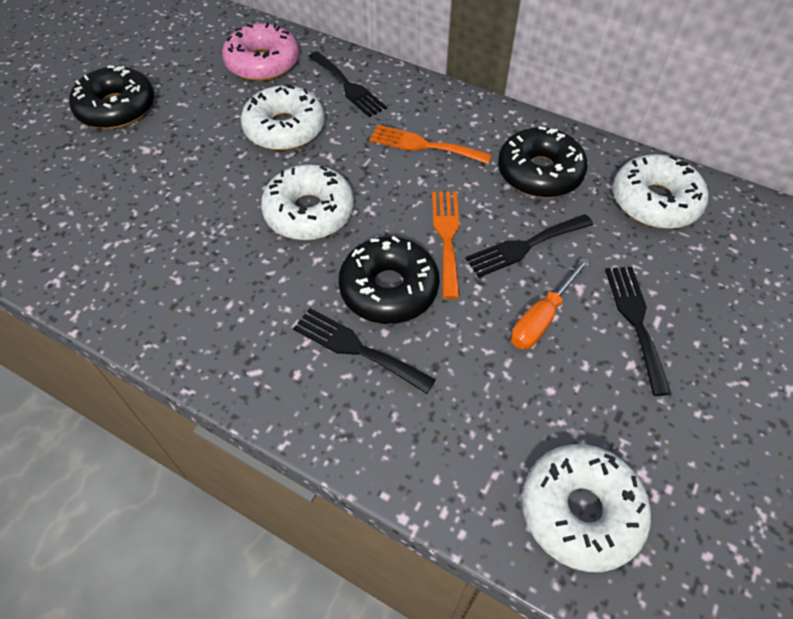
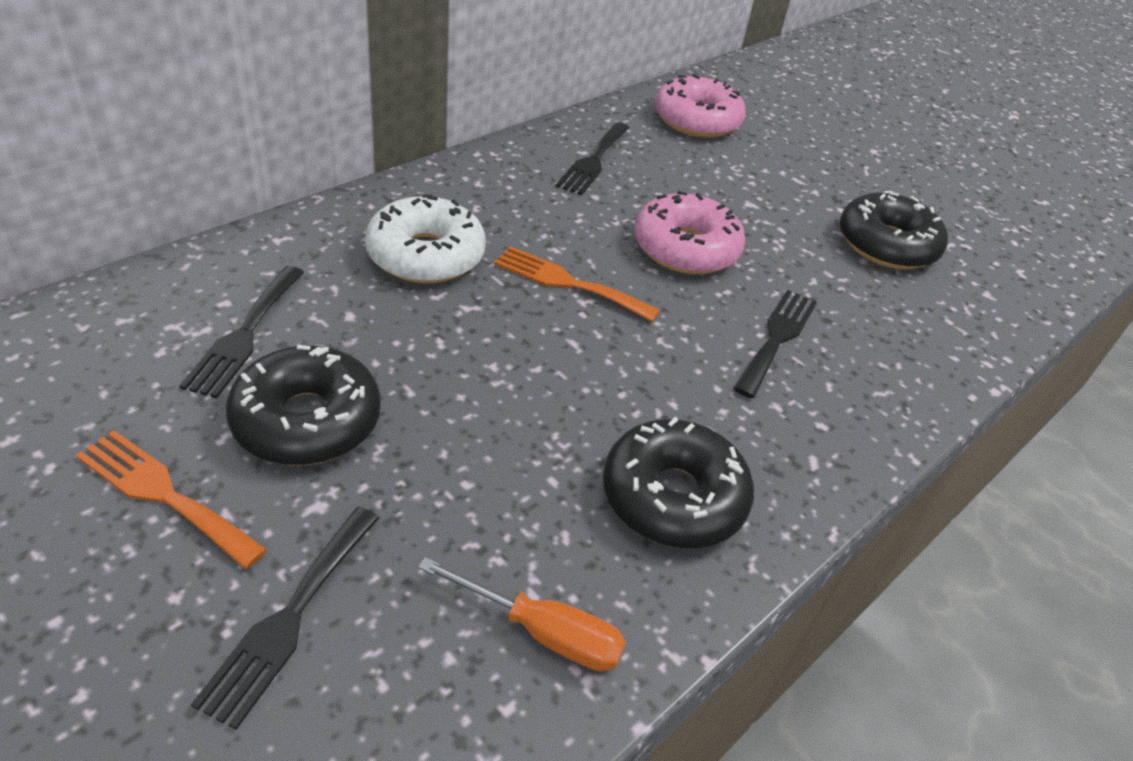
pink donut: [222,23,299,81] = 1 -> [634,191,745,274] [655,74,746,138] = 2
white donut: [241,84,325,151] [261,164,354,240] [522,444,651,572] [613,154,708,229] = 4 -> [365,194,486,283] = 1

